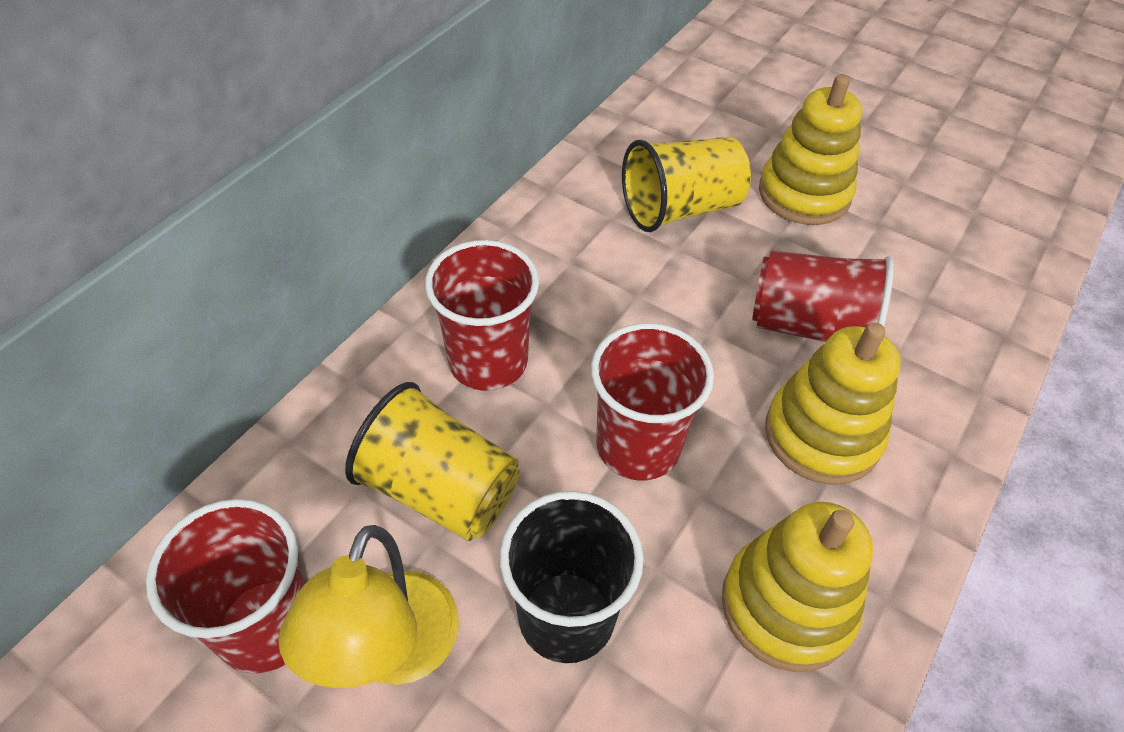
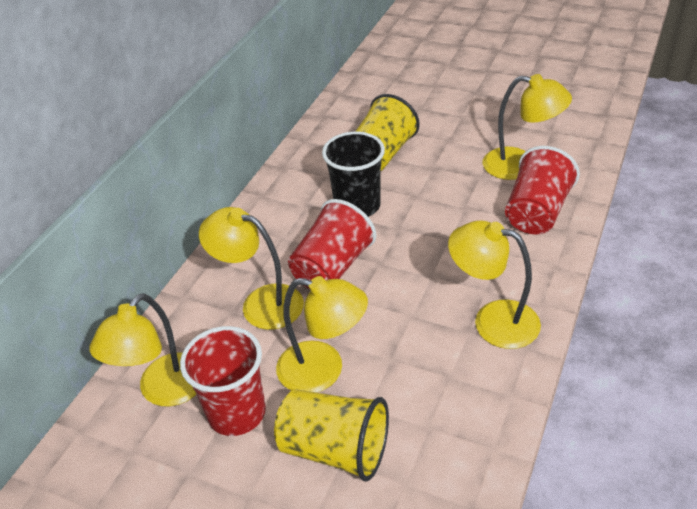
red cup: [146,499,306,674] [425,240,539,391] [591,323,714,480] [752,251,894,342] = 4 -> [180,326,266,436] [288,199,377,289] [505,146,580,234] = 3
yellow lamp: [278,525,459,688] = 1 -> [89,293,196,407] [199,207,304,330] [276,276,368,393] [448,220,541,349] [482,74,572,180] = 5
yellow stacking toy: [722,502,873,672] [759,74,862,225] [765,322,901,485] = 3 -> none = 0

